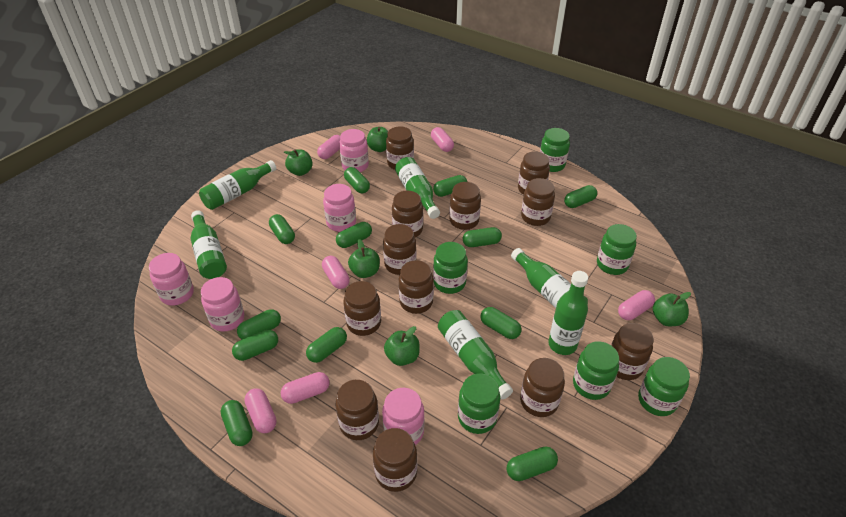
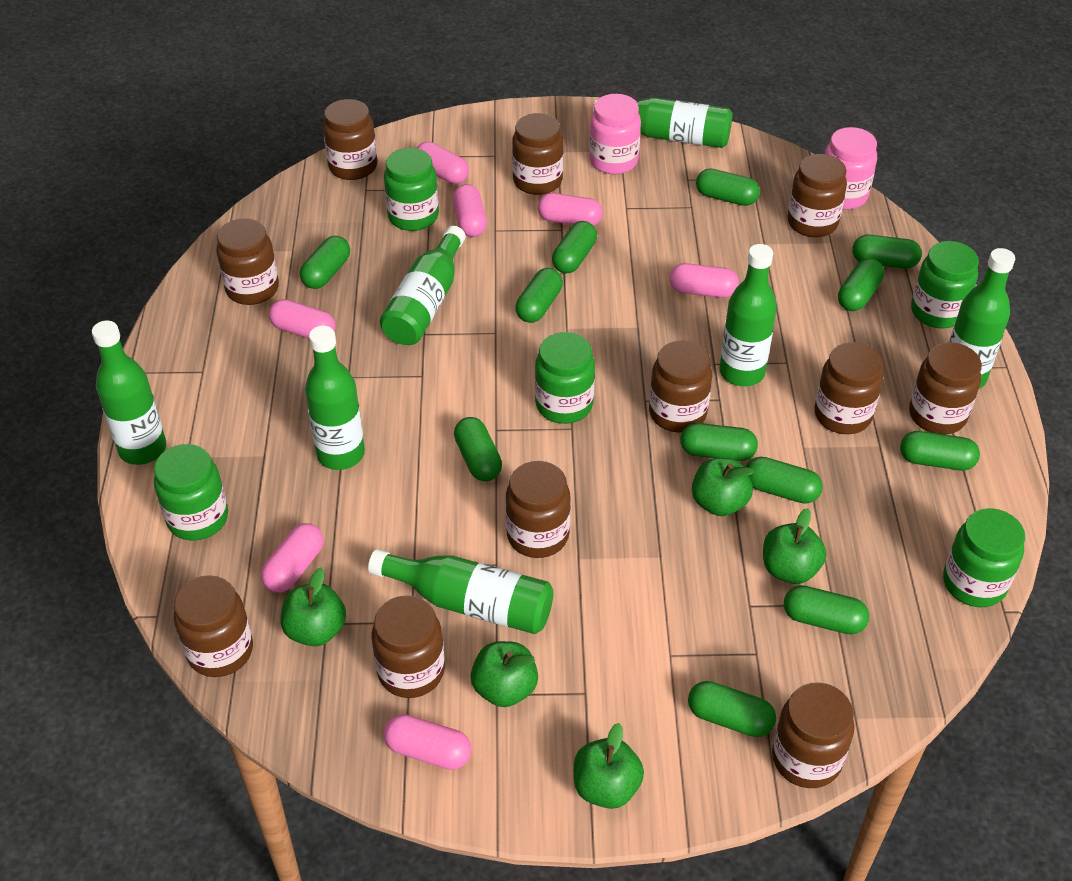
brown jar: [336,380,379,440] [343,281,381,336] [373,428,417,492] [383,224,416,275] [386,126,414,170] [392,191,423,238] [399,260,434,314] [449,182,481,230] [518,151,550,195] [520,358,565,417] [521,178,555,226] [611,323,654,380] = 12 -> [174,575,253,677] [216,218,279,305] [323,99,377,180] [372,595,445,698] [505,461,571,558] [512,113,564,195] [649,340,712,432] [772,682,854,788] [787,154,847,237] [814,342,883,434] [909,342,982,434] = 11
green bottle: [191,210,227,279] [199,160,276,210] [395,157,440,219] [438,310,513,399] [511,248,588,308] [548,271,588,355] = 6 -> [92,321,166,465] [305,326,365,470] [368,549,554,634] [380,226,465,345] [593,97,732,148] [719,244,777,386] [949,248,1015,389] = 7
green jar: [433,242,468,294] [458,373,500,434] [540,128,570,172] [573,341,619,400] [597,224,637,275] [638,357,690,416] = 6 -> [154,444,228,540] [384,148,439,231] [535,332,595,424] [911,241,979,329] [943,508,1025,607] = 5
pink capsule: [244,388,277,433] [281,372,330,404] [317,135,340,159] [322,256,350,289] [431,127,454,152] [618,290,655,320] = 6 -> [261,523,324,592] [269,299,335,339] [384,714,471,770] [417,141,469,184] [453,184,487,237] [538,193,603,226] [669,263,739,298] = 7
pink jar: [149,253,194,306] [201,277,244,332] [323,184,356,232] [339,129,369,172] [382,388,425,445] = 5 -> [589,94,641,174] [825,127,877,210] = 2

